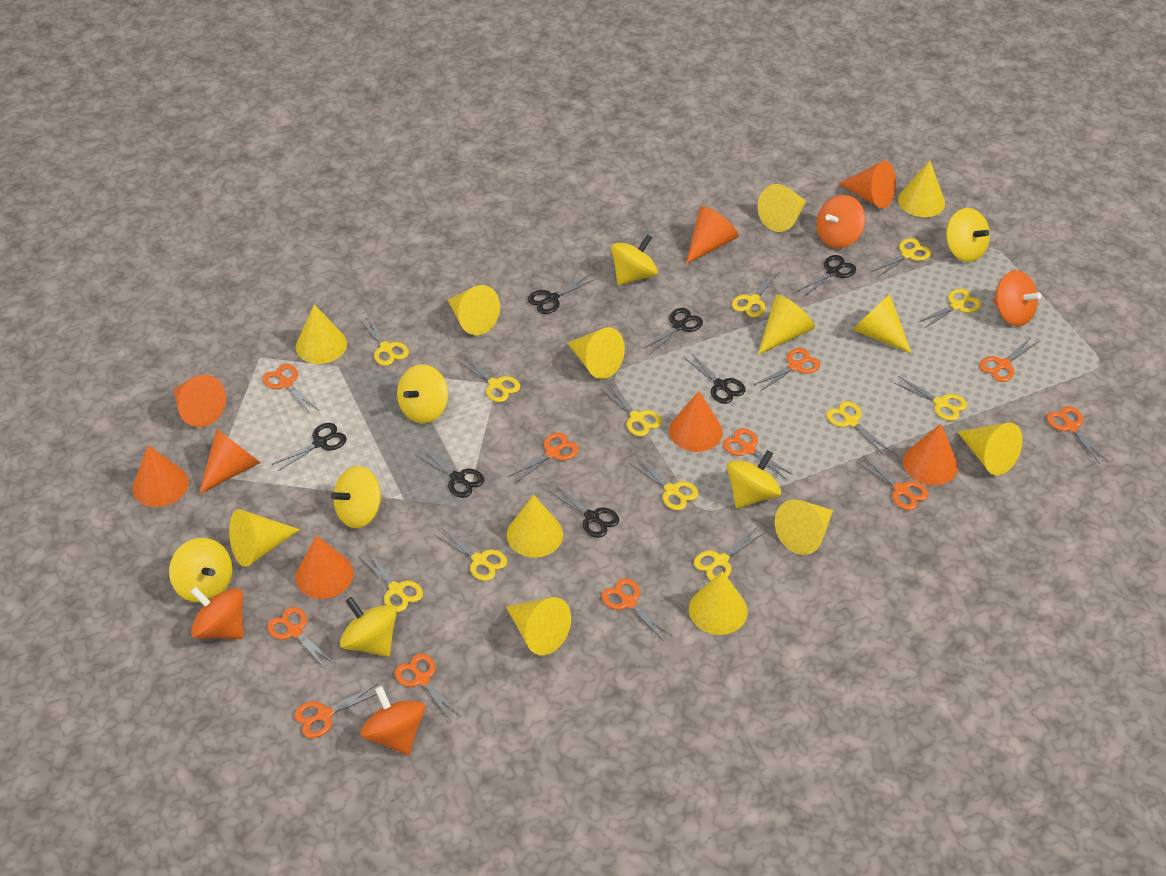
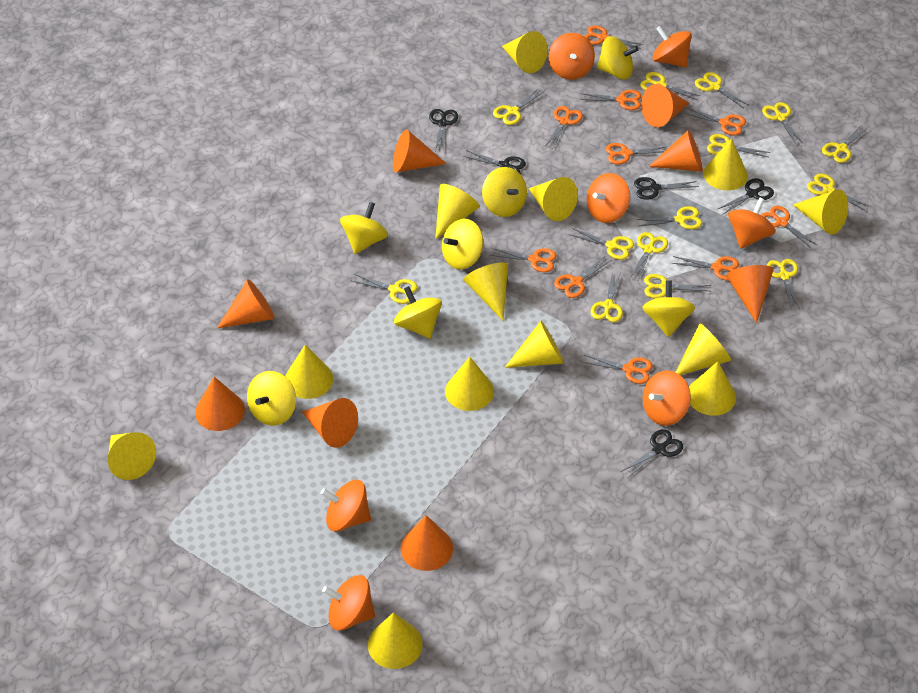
black scissors: [272,423,347,472] [415,448,484,498] [528,275,593,314] [549,484,619,538] [643,308,703,354] [684,353,746,404] [797,255,856,297] = 7 -> [429,109,458,151] [463,150,526,174] [621,429,683,478] [634,177,699,200] [718,178,774,215] = 5
orange scissors: [263,364,318,415] [267,607,335,668] [294,684,377,738] [395,653,461,722] [509,432,579,483] [602,578,672,640] [723,428,793,480] [754,348,820,391] [856,456,928,510] [979,337,1039,382] [1047,406,1108,464] = 11 -> [490,248,557,272] [545,106,583,148] [554,257,611,298] [580,90,641,110] [582,355,653,384] [584,26,643,49] [606,143,668,164] [672,256,739,281] [684,108,746,135] [761,206,818,249] = 10
orange spinning top: [190,587,244,639] [360,686,425,755] [816,195,865,248] [993,270,1042,326] = 4 -> [320,480,371,531] [322,575,375,630] [549,33,595,80] [587,173,630,223] [643,370,691,426] [653,26,692,67] [728,197,776,249] = 7
yellow scissors: [359,316,409,366] [360,551,423,612] [434,528,507,581] [457,355,520,402] [601,384,662,436] [629,457,699,510] [694,527,764,581] [732,270,779,317] [826,401,890,455] [871,238,931,278] [893,376,967,421] [918,288,981,328] = 12 -> [352,274,418,304] [493,89,544,125] [569,228,634,260] [591,272,623,322] [631,232,668,280] [636,206,702,229] [640,72,701,100] [644,274,711,298] [695,72,748,108] [707,134,771,157] [762,102,804,144] [767,259,800,310] [807,174,868,210] [822,124,869,163] = 14

